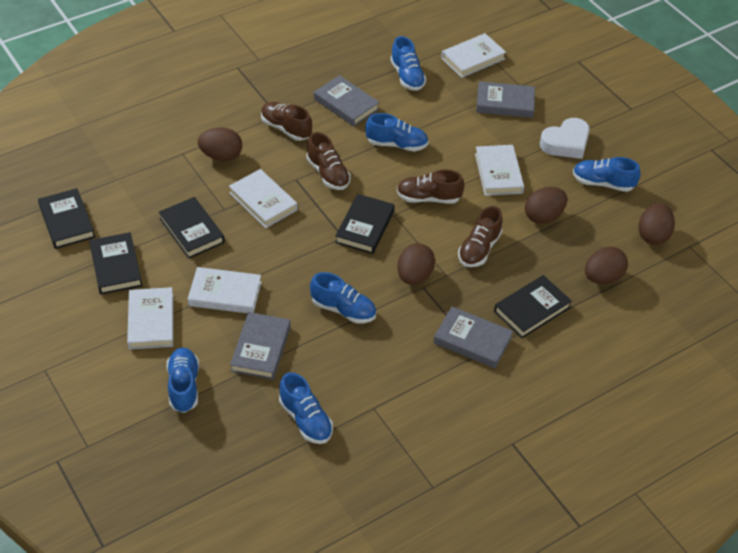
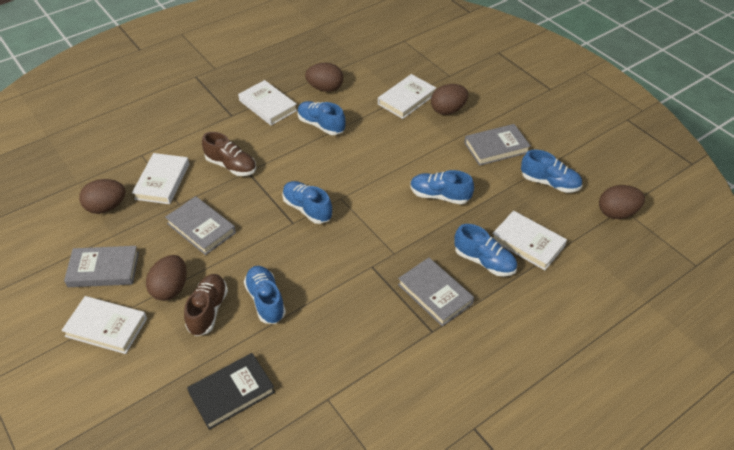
black book: [38,188,95,249] [89,232,143,295] [159,197,225,259] [335,194,395,254] [494,275,572,338] = 5 -> [187,353,275,430] = 1
brown shoe: [261,102,312,141] [306,132,351,190] [397,169,464,204] [458,206,503,267] = 4 -> [184,274,228,336] [202,132,256,176] = 2
white heart: [540,118,590,159] = 1 -> none = 0

